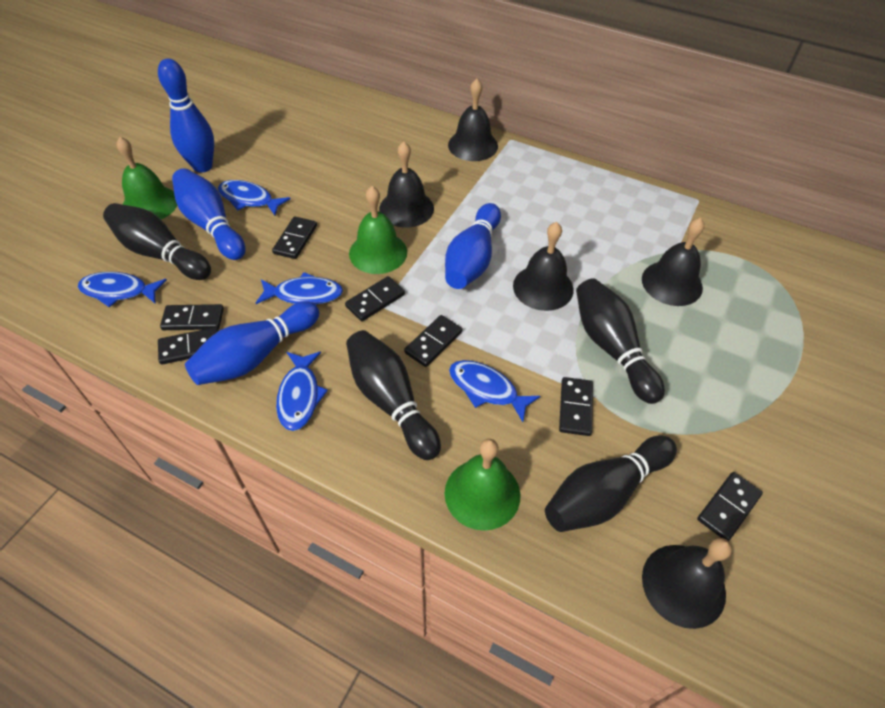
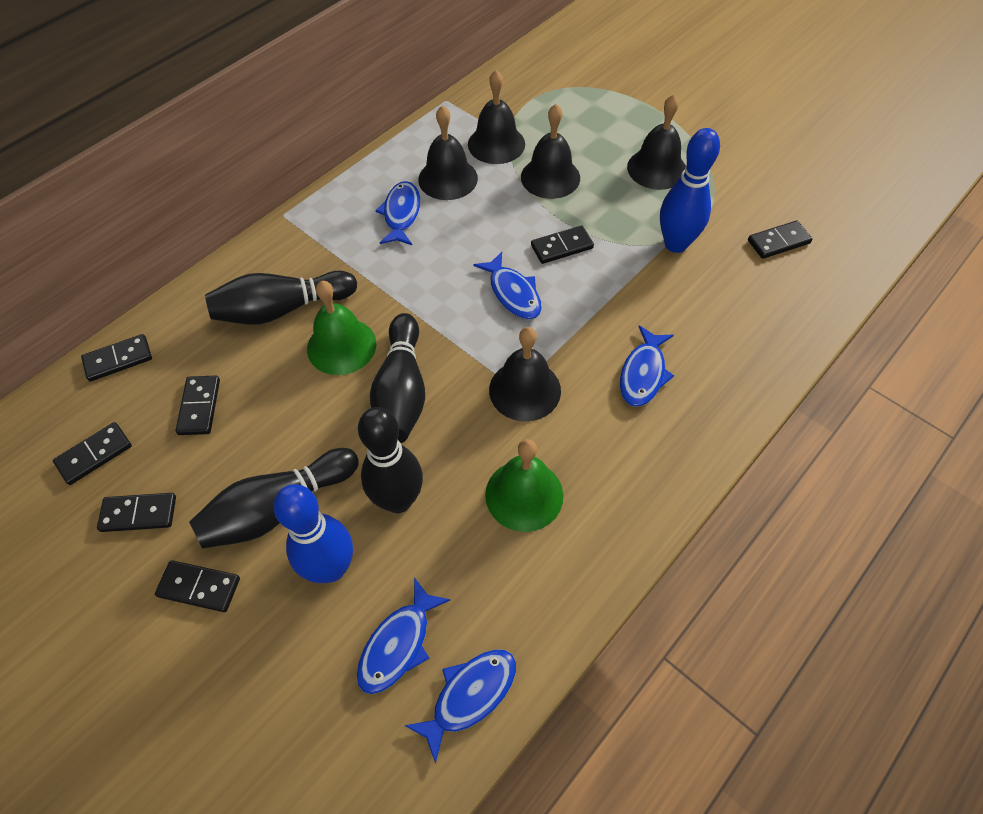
blue bowling pin: [158,59,214,173] [172,168,245,260] [185,301,319,385] [445,203,501,289] = 4 -> [273,484,353,583] [660,128,720,253] = 2
green bell: [116,136,177,219] [349,186,407,274] [444,439,520,531] = 3 -> [307,281,376,375] [485,439,563,532] = 2

